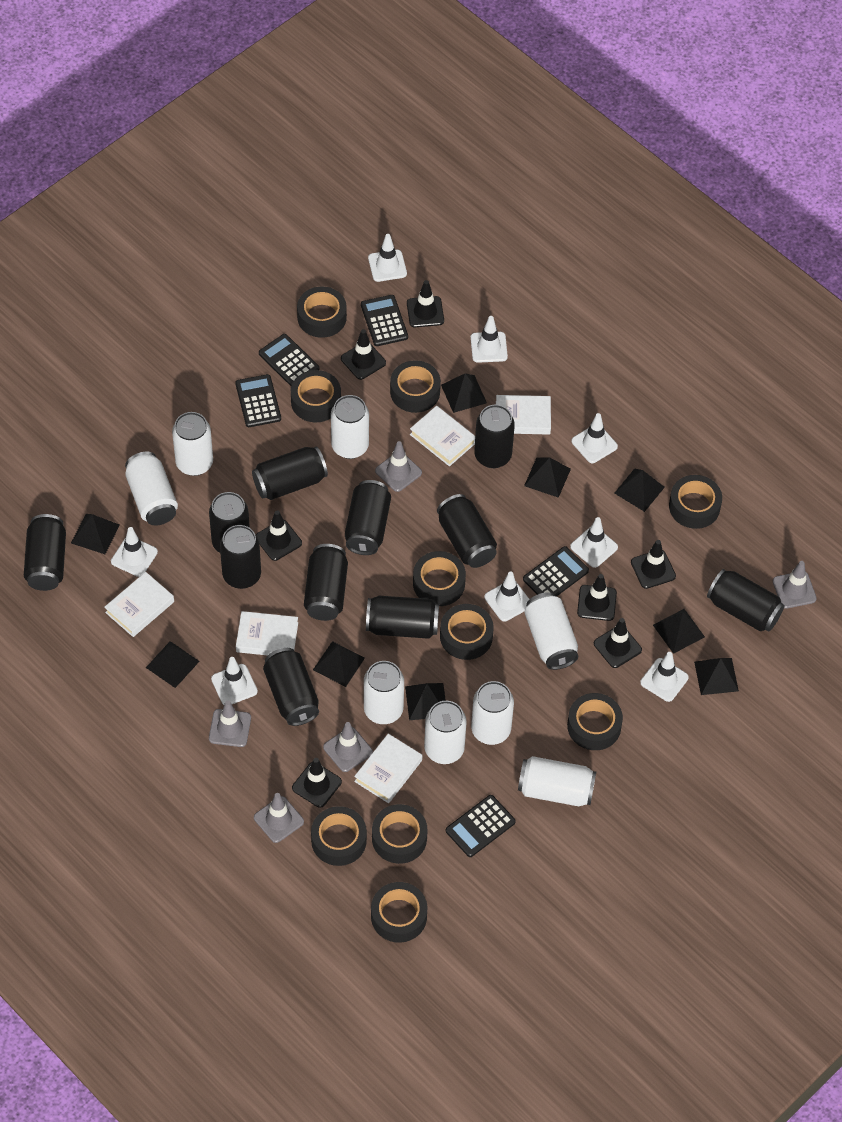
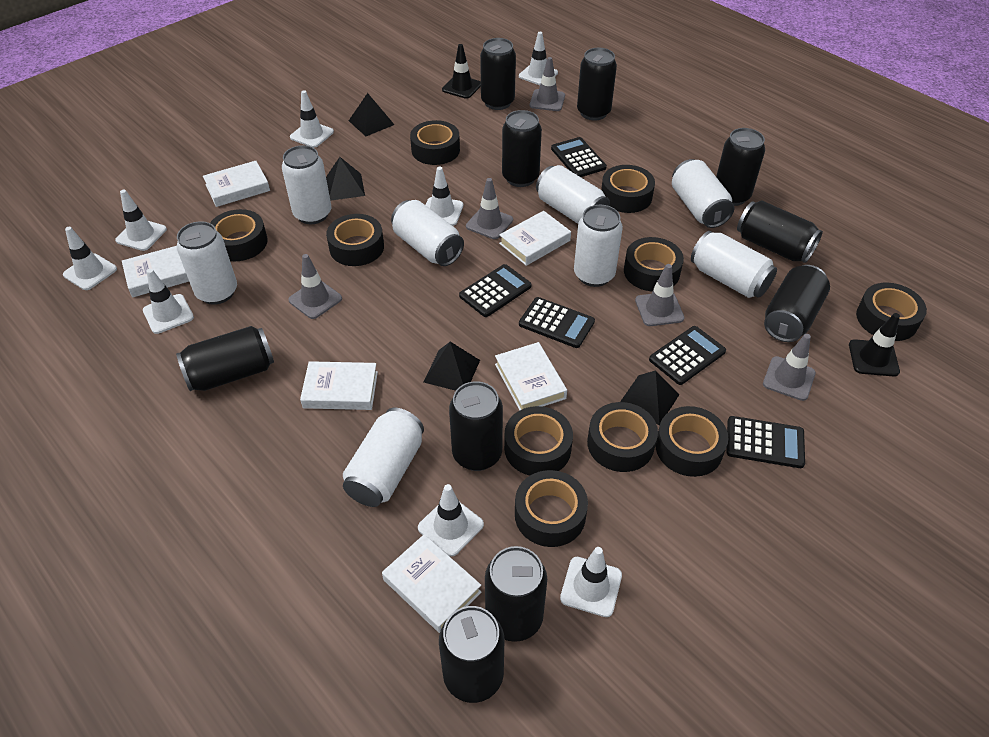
black can: [24,514,66,591] [209,492,250,553] [220,525,261,589] [252,446,328,500] [263,648,319,726] [304,544,348,621] [345,480,391,555] [366,596,439,639] [437,494,497,568] [474,405,515,468] [707,569,784,631] = 11 -> [176,326,274,391] [439,606,504,703] [449,381,503,471] [480,38,516,110] [485,546,547,642] [502,110,542,187] [577,48,617,120] [716,128,765,206] [737,200,823,263] [764,265,830,342] = 10
black pyramid: [71,514,120,554] [146,641,200,688] [313,641,365,687] [405,683,446,720] [441,373,487,413] [524,457,571,498] [614,469,665,512] [653,609,705,654] [694,658,739,695] = 9 -> [326,157,365,201] [349,93,394,136] [424,342,480,391] [620,370,680,426] = 4
black traffic cone: [256,510,302,561] [292,758,342,808] [341,329,386,380] [407,280,444,327] [577,574,617,621] [594,618,642,668] [631,540,676,589] = 7 -> [442,44,481,99] [849,313,900,377] = 2
white book: [105,572,174,637] [236,611,298,655] [354,733,422,803] [410,406,475,466] [496,395,551,435] = 5 -> [122,246,189,297] [203,161,270,207] [300,361,378,410] [382,534,482,633] [495,342,567,410] [499,211,571,266] = 6

